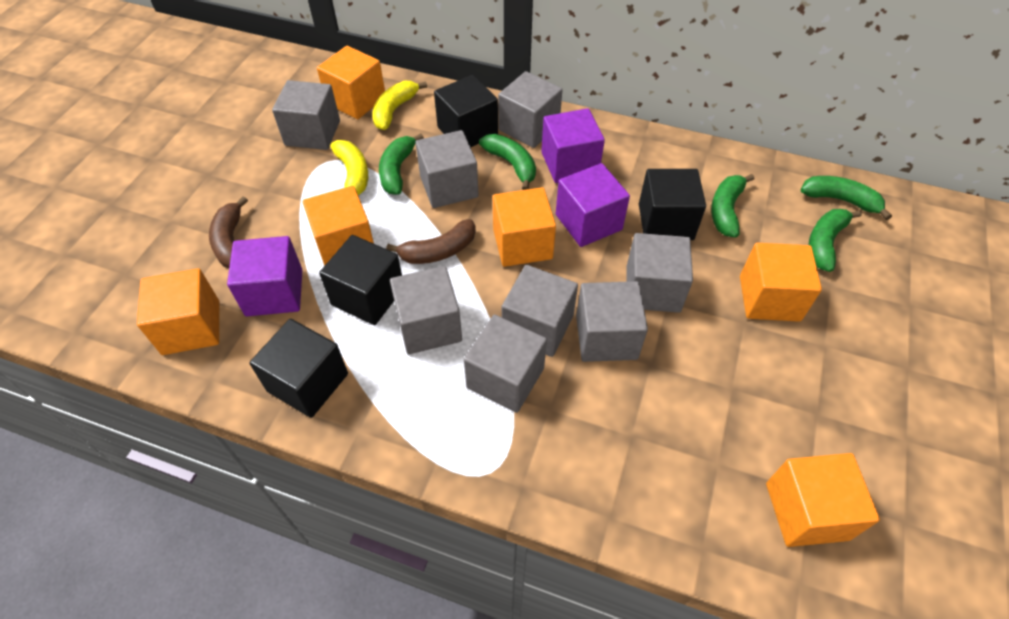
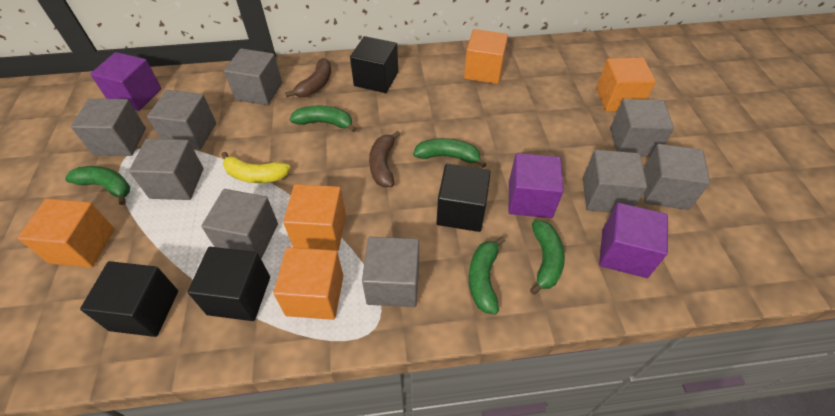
grey cube: [272,80,340,150] [390,266,462,354] [415,130,479,208] [464,315,547,413] [498,71,562,148] [502,265,578,357] [576,281,648,362] [626,233,693,313] = 8 -> [71,99,146,156] [129,139,204,200] [147,90,216,150] [201,189,278,259] [224,49,282,105] [362,237,419,307] [583,150,647,213] [610,99,674,157] [643,144,710,210] = 9
orange cube: [137,268,219,355] [303,186,374,266] [317,46,385,119] [493,187,556,267] [740,243,822,322] [766,453,880,547] = 6 -> [18,199,115,268] [273,247,343,320] [283,184,346,251] [464,29,508,84] [596,58,656,112] = 5
yellow banana: [330,140,368,195] [372,81,427,130] = 2 -> [221,152,290,183] = 1

